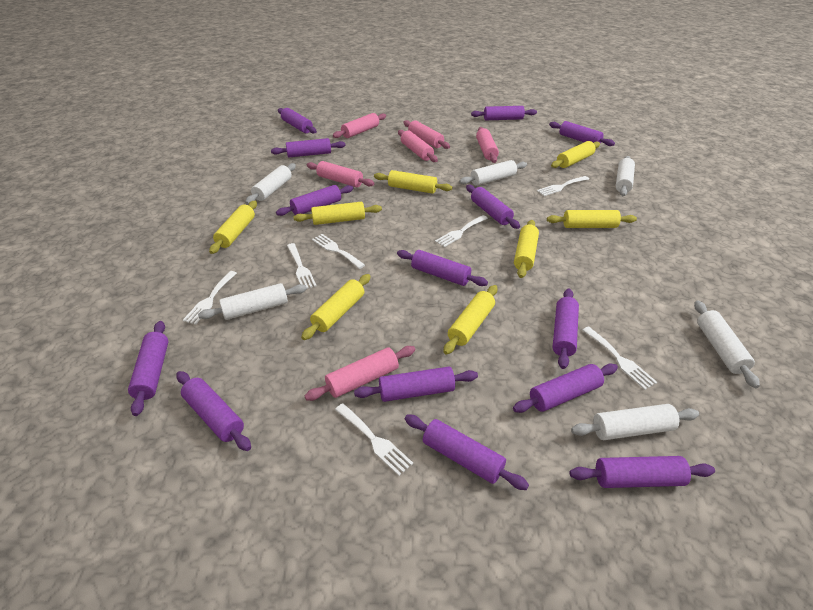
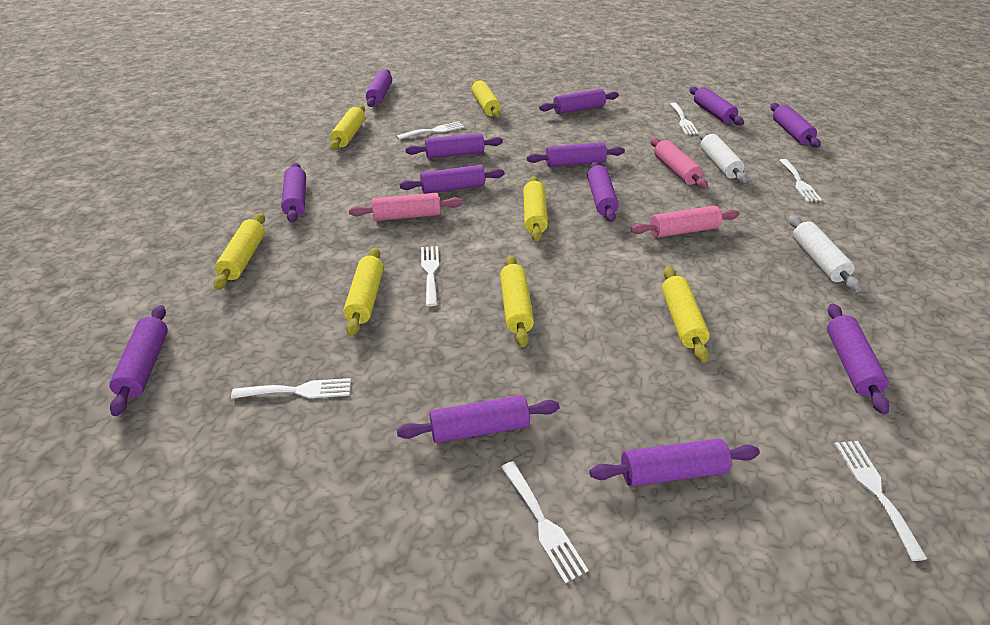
pink rolling pin: [305,346,415,401] [307,161,374,187] [333,113,386,138] [398,130,438,162] [403,120,450,149] [476,127,499,163] = 6 -> [349,193,463,221] [631,206,739,238] [650,138,708,189] = 3
purple rolling pin: [128,321,168,416] [176,371,251,451] [271,138,346,157] [276,185,353,216] [278,108,317,134] [354,367,478,402] [397,250,488,286] [405,415,529,490] [466,185,520,229] [471,106,537,120] [513,364,618,413] [549,121,615,146] [552,288,579,369] [570,456,715,488] = 14 -> [109,305,168,416] [281,163,306,223] [366,70,392,107] [397,395,560,443] [399,165,505,194] [405,133,503,159] [527,142,625,167] [539,89,619,114] [587,161,619,222] [589,439,760,486] [689,87,744,126] [770,103,821,148] [827,304,890,415] = 13
white rolling pin: [198,283,307,320] [245,163,296,204] [459,160,527,186] [571,404,699,440] [616,156,635,196] [694,301,760,388] = 6 -> [699,131,747,183] [789,215,861,292] = 2
yellow rolling pin: [209,201,257,254] [293,202,382,225] [301,274,371,340] [374,170,452,194] [443,285,497,355] [514,220,539,278] [547,210,637,228] [551,141,600,168] = 8 -> [214,213,265,290] [330,105,365,150] [343,247,384,337] [471,80,501,118] [500,255,534,347] [524,176,548,241] [662,266,710,363] = 7

